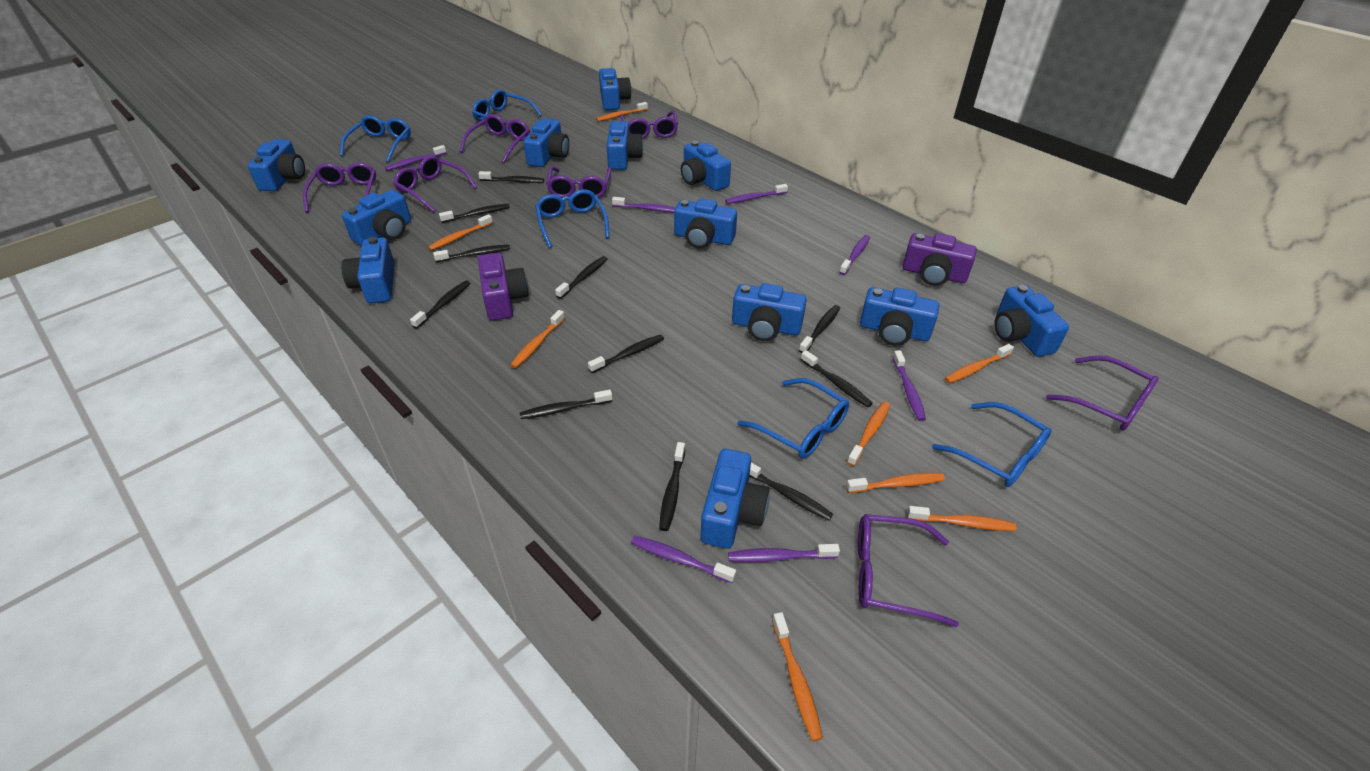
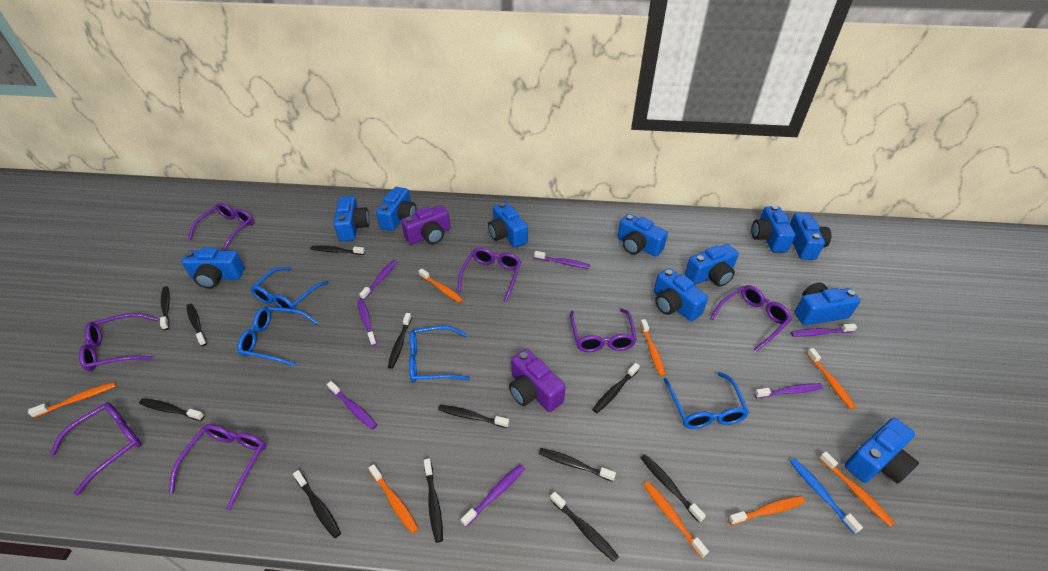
black toothbrush: [410,280,470,329] [433,245,510,262] [439,204,510,223] [478,171,544,183] [520,390,612,419] [555,256,607,299] [588,334,664,373] [659,442,685,531] [749,463,833,521] [799,305,840,353] [801,350,873,407] = 11 -> [139,398,205,421] [160,286,170,330] [186,304,207,346] [293,470,341,538] [310,245,365,255] [388,313,412,369] [424,458,443,543] [438,405,509,428] [538,448,616,482] [550,491,619,562] [592,363,640,413] [640,454,706,523] = 12
blue camera: [248,139,305,191] [341,237,395,303] [342,190,411,246] [523,118,569,167] [599,68,631,110] [607,121,643,170] [674,198,737,249] [681,141,731,191] [700,449,770,549] [732,283,807,341] [860,287,939,346] [994,285,1069,357] = 12 -> [181,248,245,288] [334,196,370,241] [376,187,416,231] [488,202,528,248] [618,214,668,257] [654,268,708,321] [685,244,739,286] [751,205,795,253] [790,213,831,260] [794,283,861,325] [845,418,919,484] = 11
blue glasses: [340,115,411,162] [472,89,542,135] [535,189,610,248] [738,378,849,459] [932,402,1052,487] = 5 -> [238,307,319,366] [250,267,329,313] [409,326,470,383] [664,372,749,429] = 4
blue toothbrush: none = 0 -> [790,458,863,534] = 1

